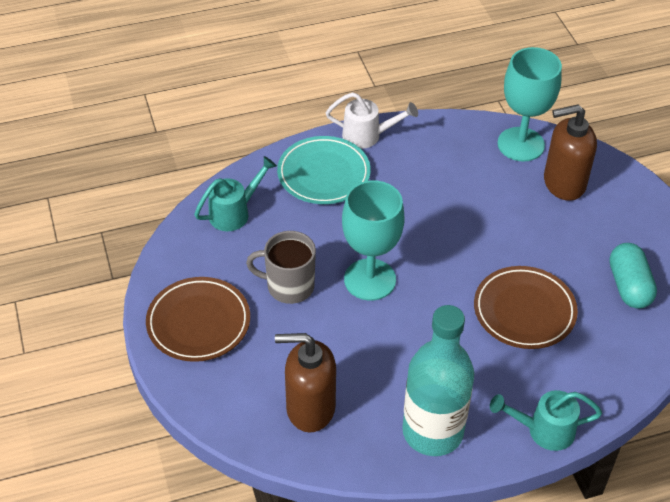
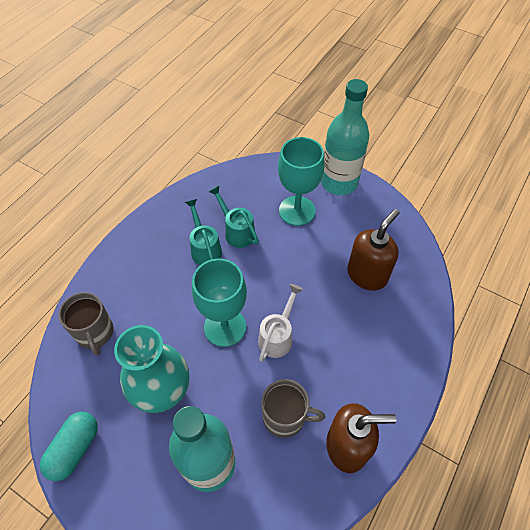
brown plate: [146,277,250,362] [474,266,578,349] = 2 -> none = 0
grey mug: [246,231,316,304] = 1 -> [58,292,114,356] [261,379,325,438] = 2
turquoise bottle: [402,305,474,456] = 1 -> [169,406,235,492] [321,79,369,195] = 2
turquoise plate: [277,136,371,204] = 1 -> none = 0
turquoise vase: none = 0 -> [114,325,189,413] = 1

